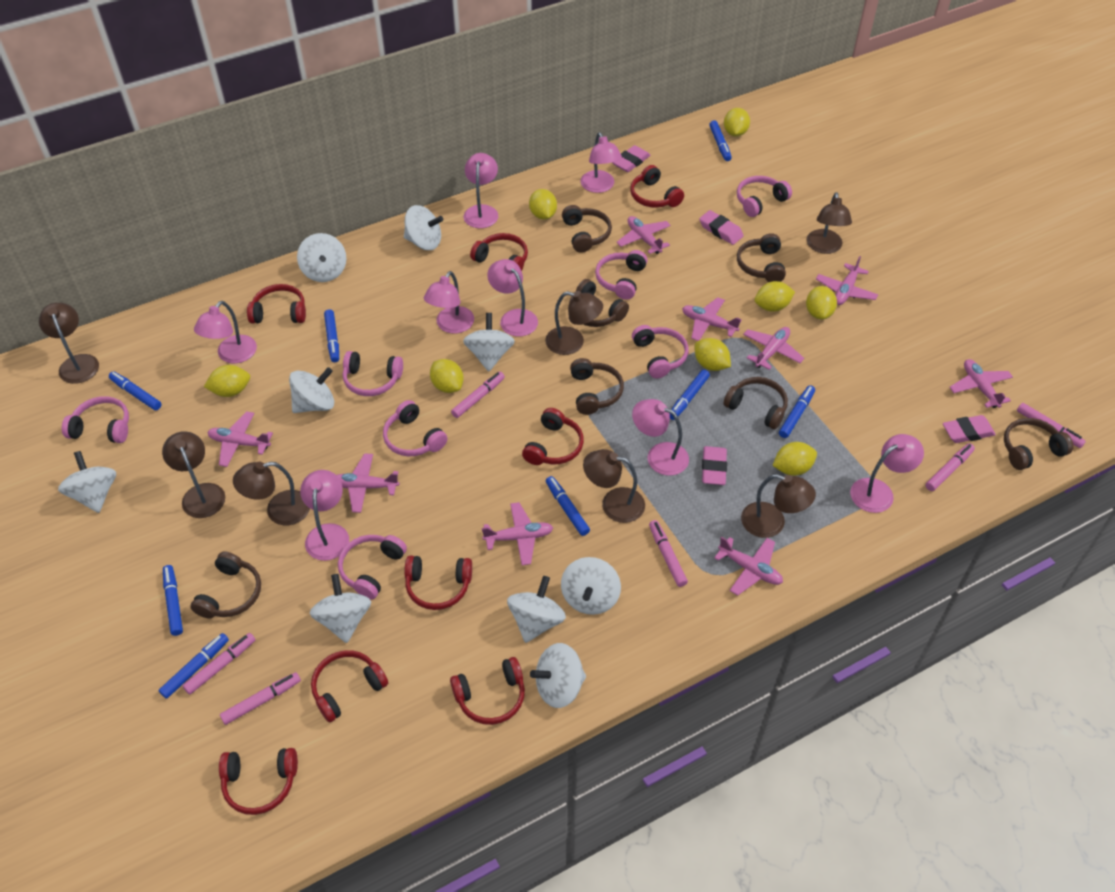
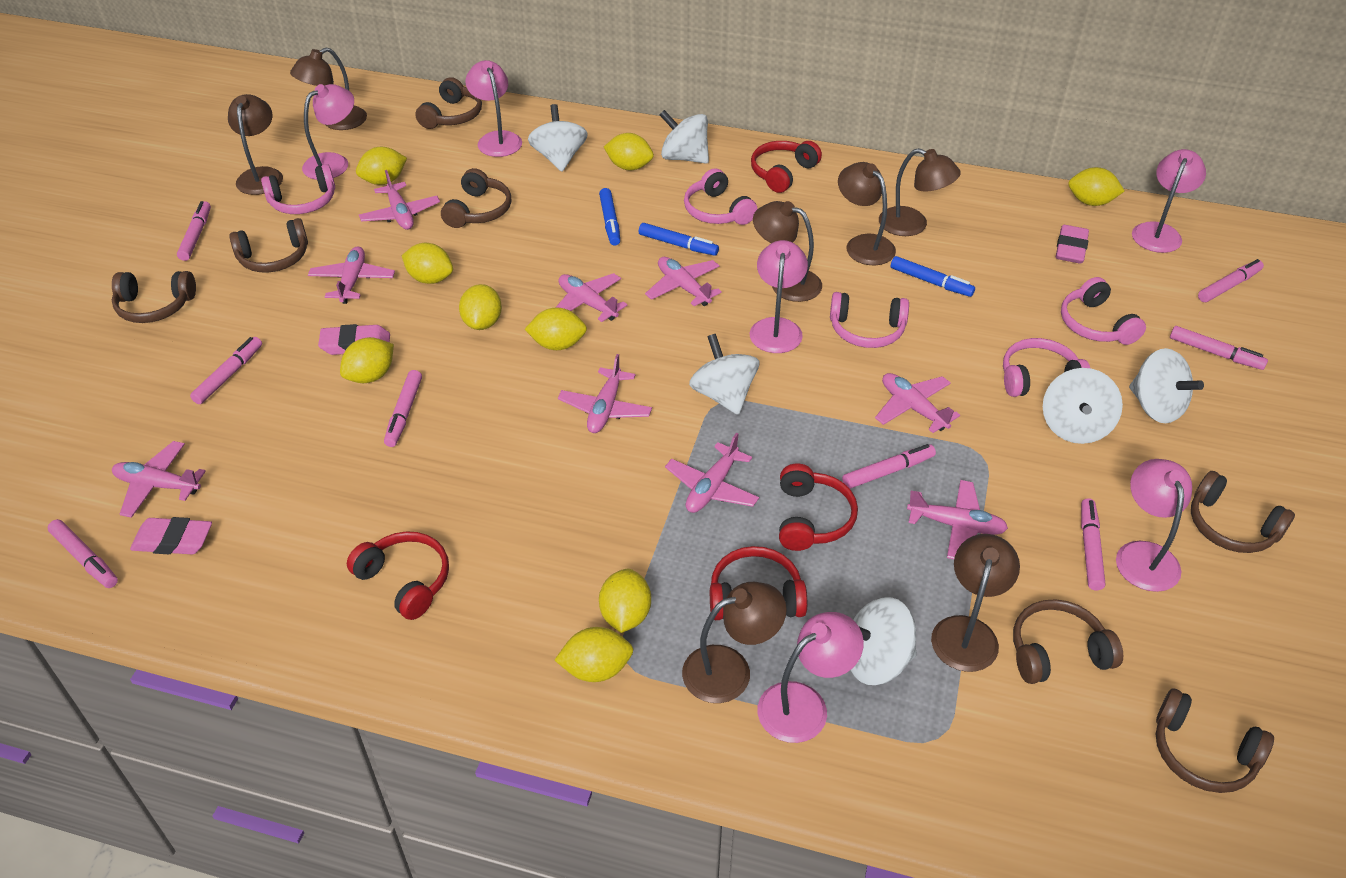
blue marker: [109,372,162,410] [158,633,229,699] [163,565,183,636] [324,309,339,362] [546,476,590,536] [670,370,710,420] [709,120,732,161] [779,385,815,438] = 8 -> [599,188,620,246] [639,223,719,256] [891,256,975,297] = 3
pink eraser: [612,145,650,172] [699,210,744,245] [702,446,727,485] [943,415,996,443] = 4 -> [130,517,212,554] [318,324,390,355] [1056,225,1089,264] = 3
pink headphones: [62,396,129,443] [338,535,407,600] [343,351,403,396] [383,400,448,456] [595,250,648,300] [632,325,689,378] [737,176,792,217] = 7 -> [261,164,335,214] [684,168,757,225] [830,292,909,348] [1003,338,1090,397] [1061,277,1146,345] = 5
pink lamp: [194,301,257,363] [300,470,349,561] [424,271,474,334] [464,153,498,228] [487,259,538,336] [581,132,622,193] [632,399,689,476] [850,434,924,513] = 8 -> [302,84,354,180] [465,60,522,157] [750,240,808,353] [758,612,864,743] [1116,459,1192,592] [1132,149,1206,253] = 6
pink marker: [182,633,255,695] [220,672,301,725] [451,372,505,418] [649,520,688,587] [926,443,975,491] [1017,403,1086,448] = 6 -> [48,519,118,588] [177,201,211,261] [190,337,262,404] [384,370,422,447] [842,444,936,489] [1081,498,1105,590] [1170,326,1268,370] [1198,259,1264,302] = 8
red headphones: [219,748,298,815] [247,284,306,323] [311,650,388,722] [404,556,472,610] [450,657,525,725] [470,233,528,271] [522,408,584,465] [630,165,684,208] = 8 -> [347,531,449,620] [710,546,807,620] [751,141,822,193] [779,464,858,551] = 4
white spinning top: [58,451,116,513] [289,367,334,413] [297,233,346,282] [310,574,371,643] [404,205,443,250] [463,313,515,372] [507,576,566,643] [530,643,586,708] [561,557,621,615] = 9 -> [528,104,588,172] [659,110,709,164] [689,334,759,415] [851,597,917,685] [1043,368,1123,444] [1129,348,1204,423] = 6
yellow lemon: [204,365,250,397] [430,359,464,393] [529,189,557,220] [694,338,731,371] [724,108,750,137] [755,281,795,312] [772,442,817,476] [806,286,837,320] = 8 -> [340,337,394,383] [356,147,407,185] [402,243,453,284] [459,284,502,330] [525,307,587,350] [555,627,633,682] [599,569,651,633] [604,133,654,170] [1068,167,1125,206] = 9

